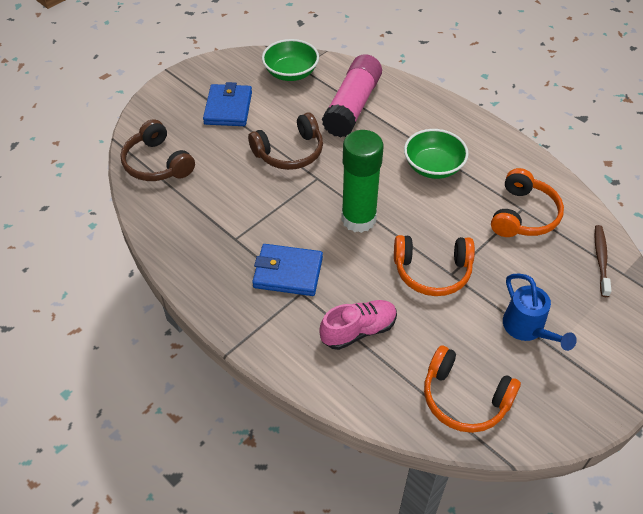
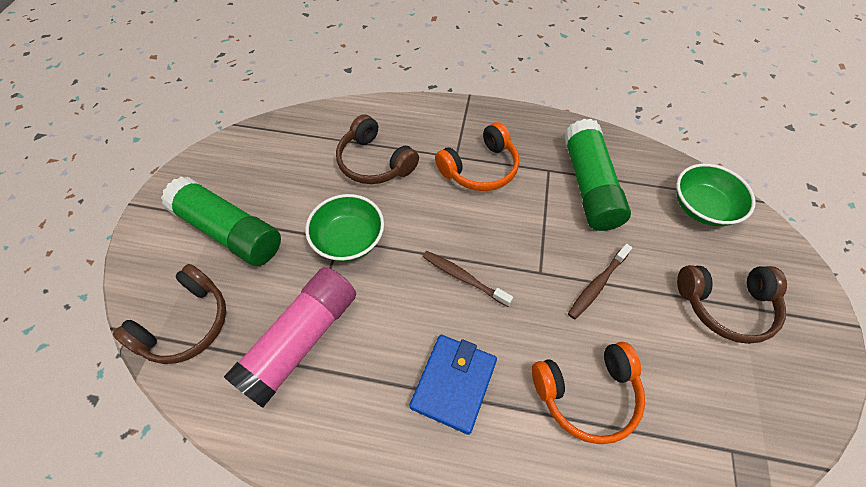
blue wallet: [203,82,252,126] [252,244,323,296] = 2 -> [409,335,497,435] = 1
blue watering can: [503,273,577,351] = 1 -> none = 0
brown headphones: [120,119,195,181] [248,113,323,170] = 2 -> [113,264,226,364] [336,114,419,184] [677,265,787,344] = 3
brown toothbrush: [595,225,612,297] = 1 -> [423,251,513,307] [568,244,632,319] = 2
green glue stick: [341,130,384,233] = 1 -> [161,177,281,266] [563,119,631,231] = 2
orange headphones: [394,235,475,296] [424,346,521,433] [491,168,564,237] = 3 -> [435,122,519,191] [532,342,645,444] = 2
pink shoe: [319,300,397,350] = 1 -> none = 0

